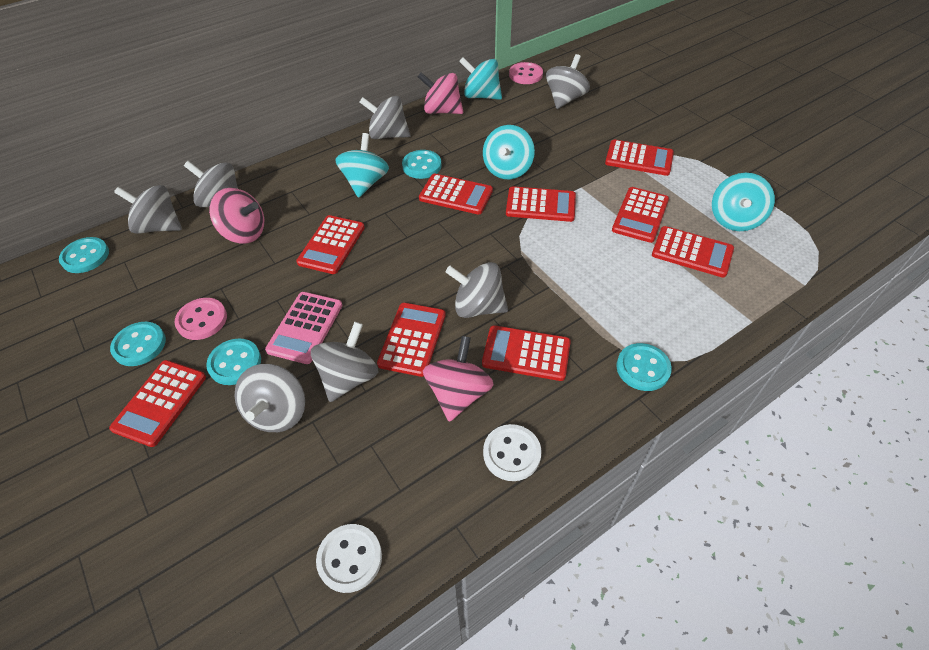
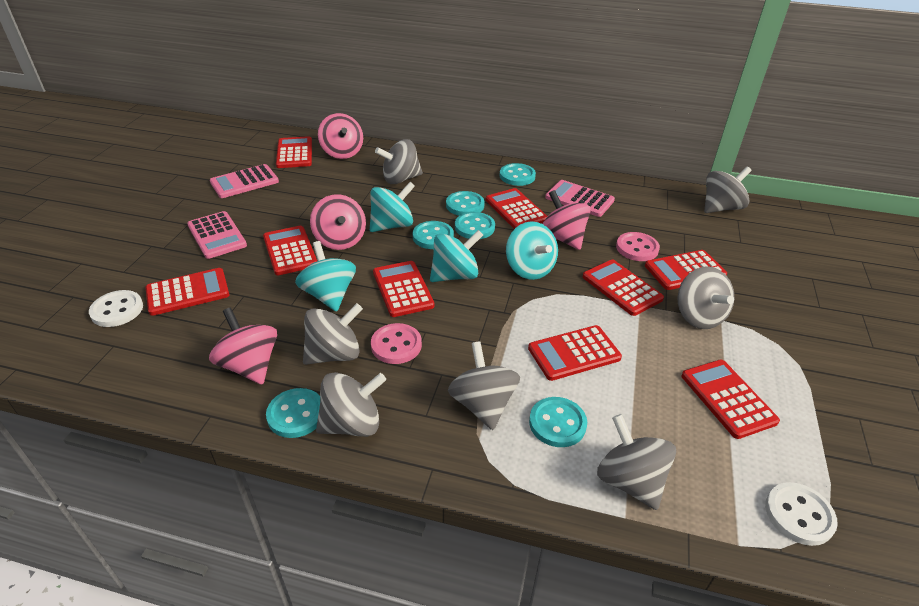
pink calculator: [265,292,343,364] = 1 -> [187,211,247,259] [210,164,279,198] [545,180,615,217] = 3
pink spinning top: [209,188,264,244] [418,72,463,114] [423,336,494,422] = 3 -> [209,308,277,385] [310,194,366,250] [318,113,363,159] [542,190,591,250] = 4
turquoise button: [59,237,109,273] [110,322,166,366] [206,338,261,385] [402,150,442,179] [616,343,672,391] = 5 -> [266,388,320,438] [413,221,454,249] [446,191,485,216] [455,212,495,239] [500,163,536,186] [529,397,587,447] = 6

